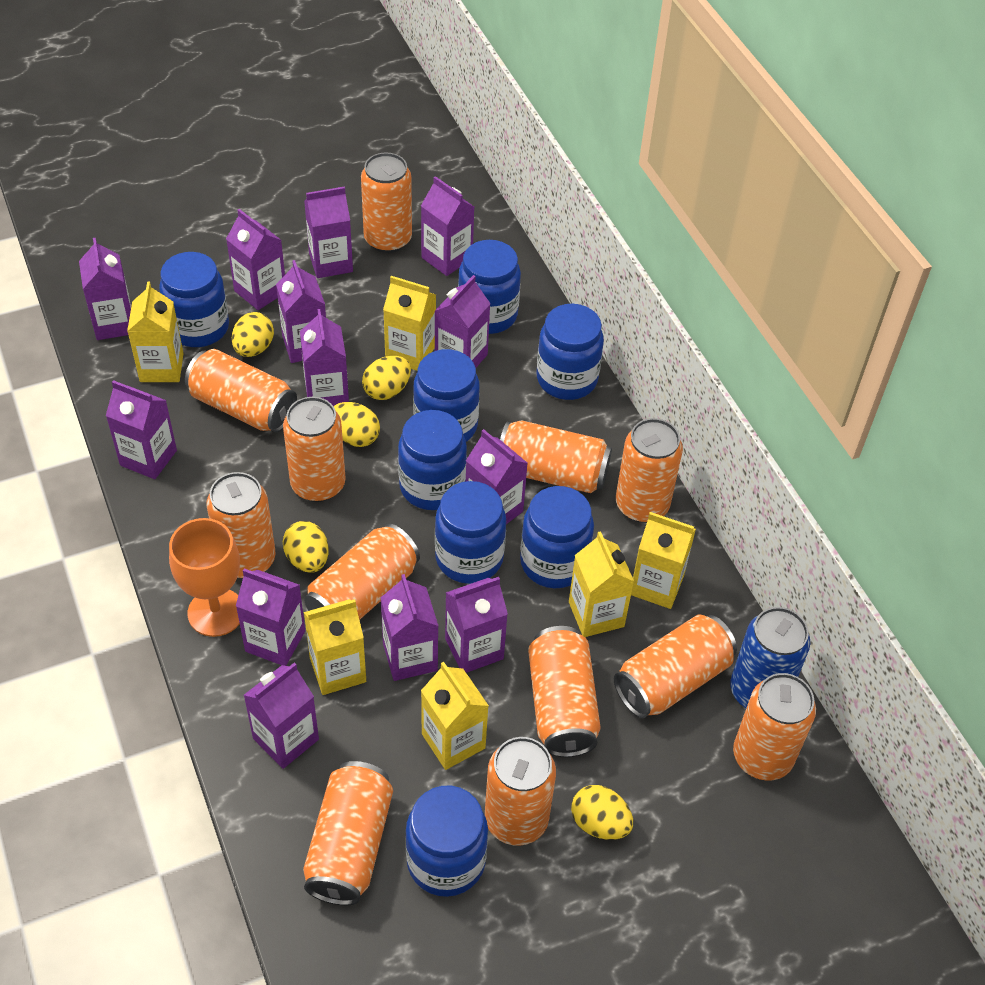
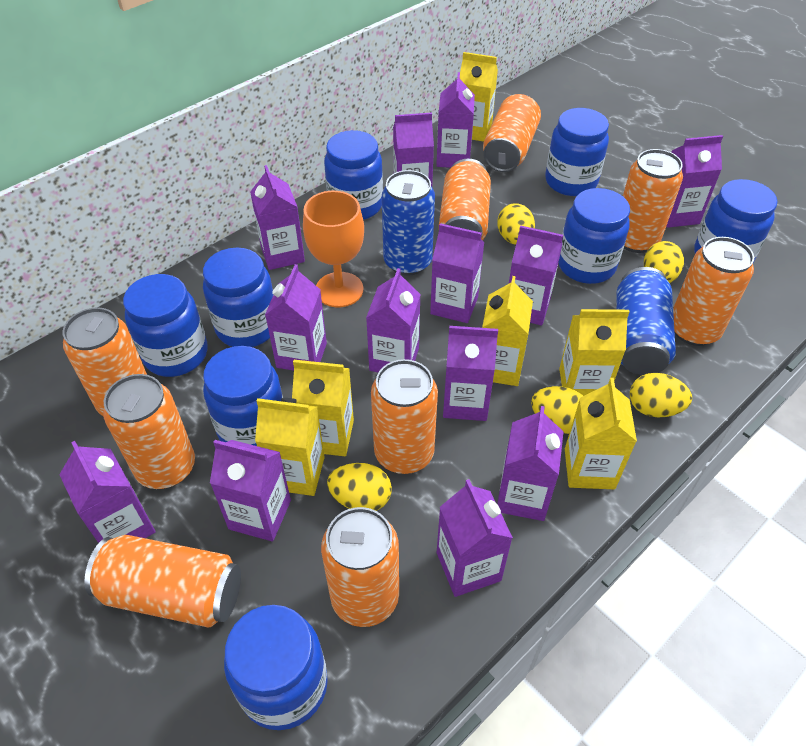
blue can: [730,607,810,708] = 1 -> [382,170,435,276] [616,267,676,375] = 2
orange can: [185,349,297,432] [207,472,275,578] [283,397,346,502] [303,761,393,905] [304,524,420,620] [361,153,412,253] [485,737,556,846] [500,420,612,493] [528,626,601,757] [614,615,737,718] [616,418,683,523] [733,673,816,780] = 12 -> [63,307,147,416] [85,535,241,628] [103,374,195,489] [321,507,399,627] [371,359,438,474] [439,159,491,240] [483,94,541,172] [623,149,683,253] [673,237,754,346] = 9

